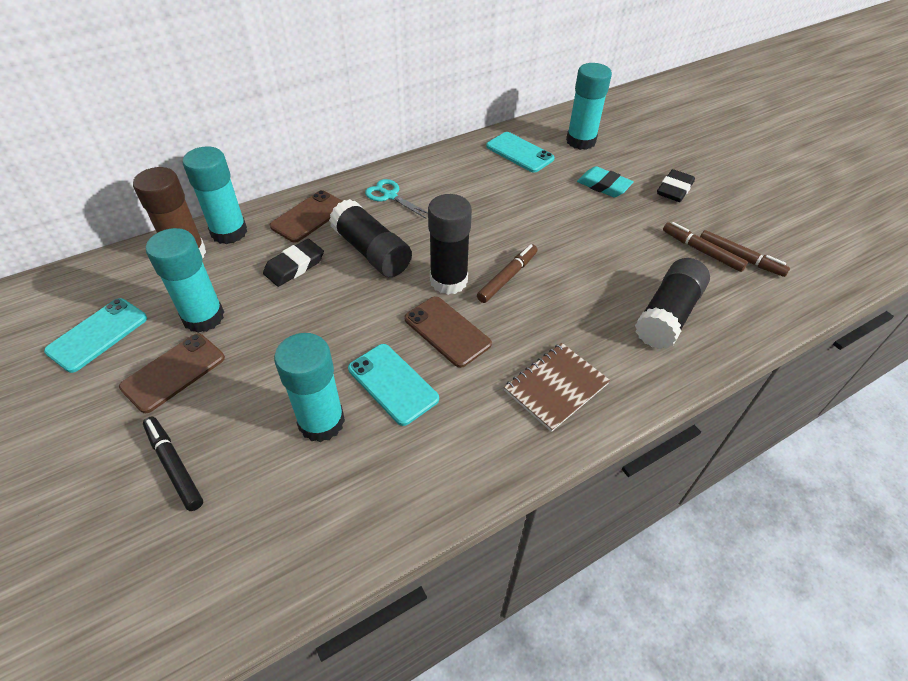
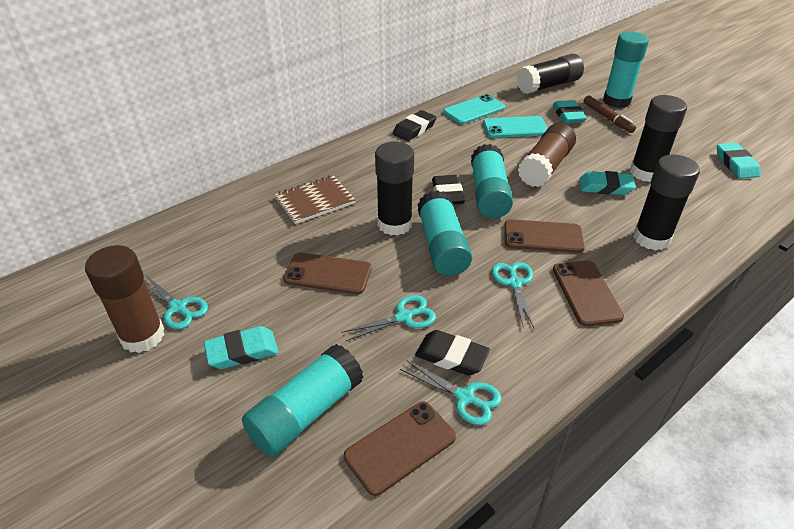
black eraser: [263,239,324,287] [657,169,695,202] = 2 -> [393,110,437,141] [415,330,490,376] [432,175,465,204] = 3
black glue stick: [329,199,412,277] [428,194,472,295] [635,258,710,349] = 3 -> [375,142,414,236] [517,54,584,94] [630,95,687,182] [633,154,700,251] = 4
black marker: [143,417,203,511] = 1 -> none = 0
brown glue stick: [133,167,206,258] = 1 -> [85,245,165,353] [518,123,576,187] = 2
brown marker: [477,244,538,303] [663,222,748,272] [700,230,790,277] = 3 -> [584,95,636,133] = 1
brown phone: [119,333,225,413] [270,190,342,243] [404,296,492,368] = 3 -> [283,253,372,294] [344,401,456,496] [504,219,584,253] [553,260,624,326] = 4
turquoise eraser: [577,166,633,197] = 1 -> [204,326,279,369] [553,100,587,123] [579,171,636,195] [717,143,760,179] = 4
turquoise phone: [44,298,147,373] [348,344,439,426] [486,132,554,173] = 3 -> [444,94,505,124] [483,116,548,138] = 2
turquoise scissors: [365,179,428,219] = 1 -> [146,275,208,329] [341,295,436,341] [400,360,502,425] [492,262,534,329] = 4

